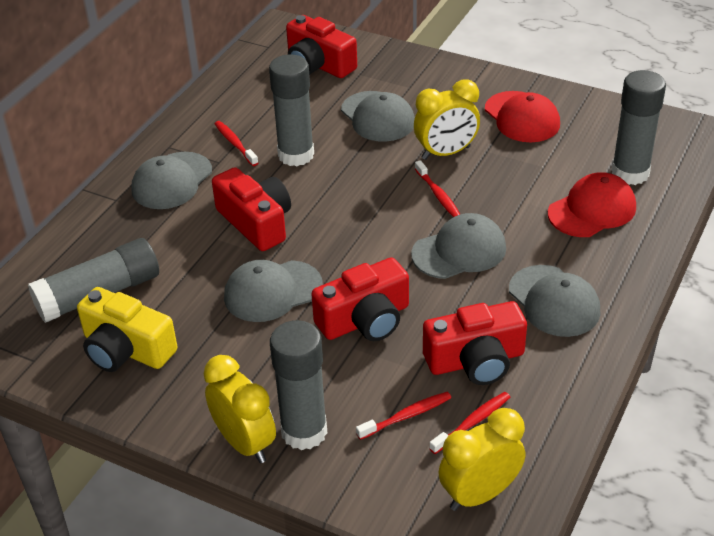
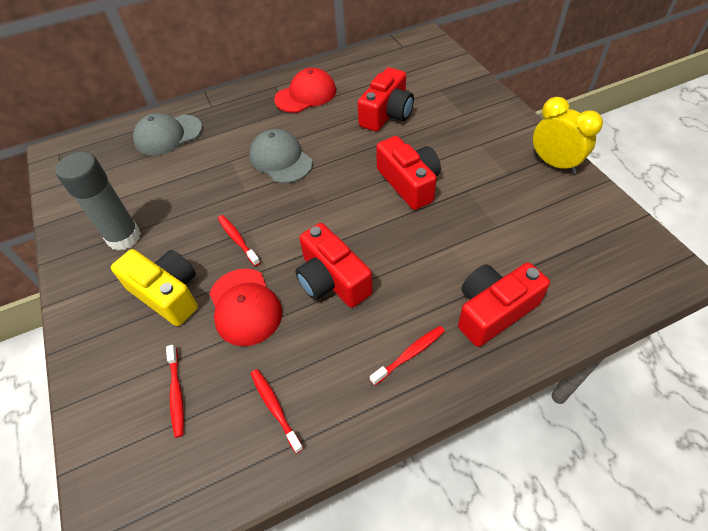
grey cap: [132,152,212,209] [224,260,323,322] [341,91,415,142] [411,213,506,279] [509,265,600,337] = 5 -> [133,113,202,156] [249,129,313,183] = 2
grey glue stick: [28,238,159,323] [269,54,314,166] [270,320,327,450] [611,70,666,185] = 4 -> [55,152,141,251] = 1
yellow clock: [204,355,276,463] [414,79,480,160] [438,408,525,511] = 3 -> [533,97,603,174] = 1

